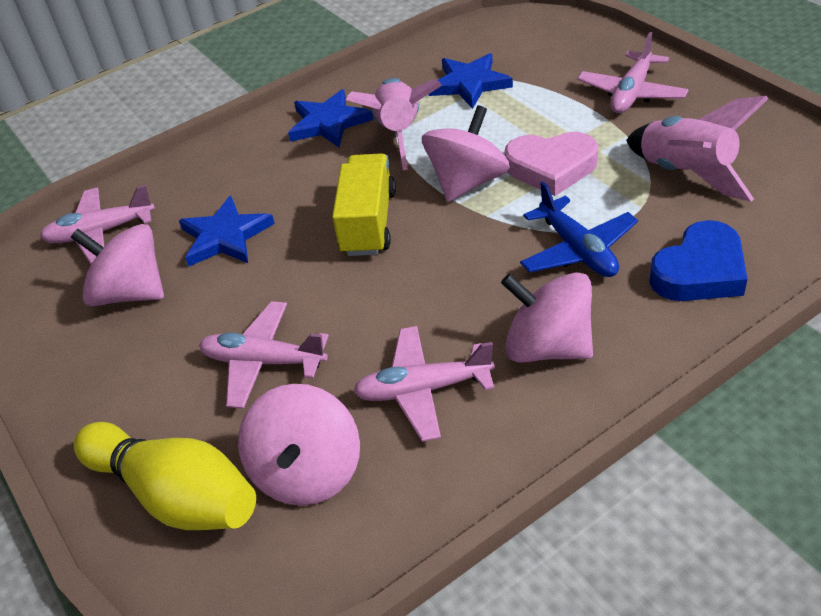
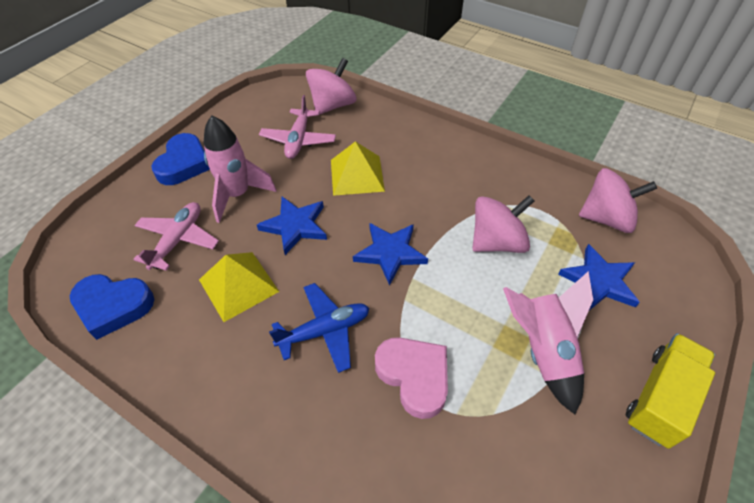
blue heart: [649,220,747,301] = 1 -> [70,274,154,340] [151,133,210,185] = 2
pink plane: [40,185,155,264] [199,301,329,409] [353,326,495,442] [577,32,689,113] = 4 -> [133,202,219,271] [259,95,336,159] = 2
pink spinning top: [71,224,164,306] [238,384,360,506] [422,105,510,202] [501,272,593,363] = 4 -> [306,58,357,115] [472,195,534,253] [579,168,657,233] = 3
yellow bowling pin: [74,422,256,530] = 1 -> none = 0
yellow pyramid: none = 0 -> [199,252,279,322] [331,141,385,196] = 2

